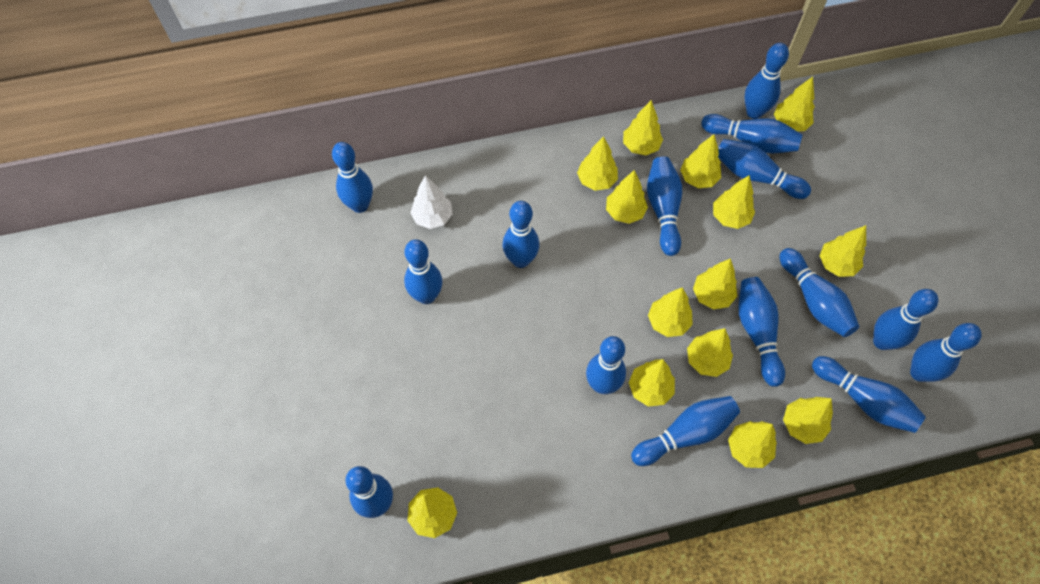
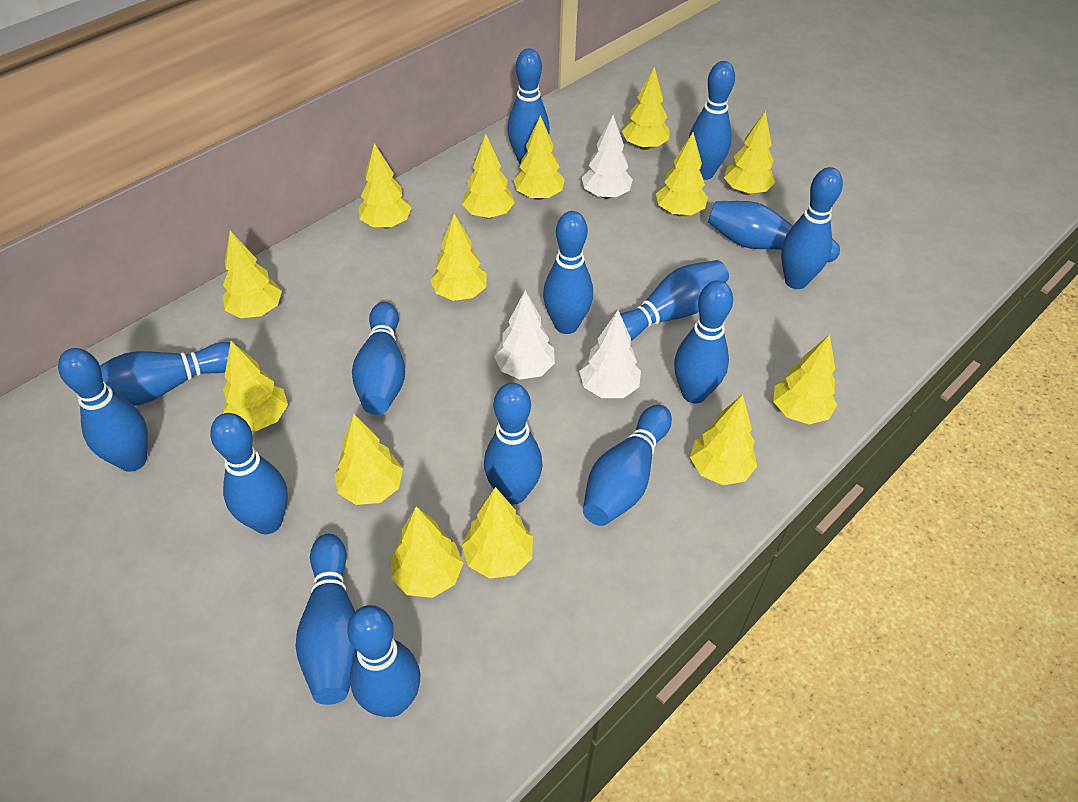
white tree: [410,175,453,229] = 1 -> [494,290,555,379] [579,310,641,398] [582,115,633,199] = 3

